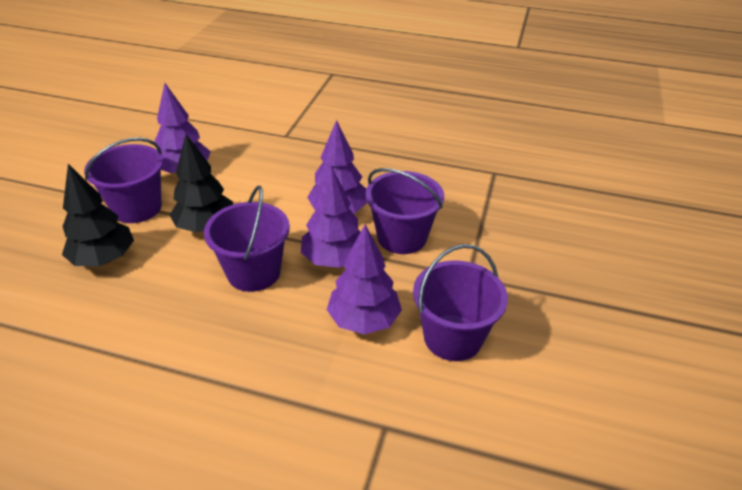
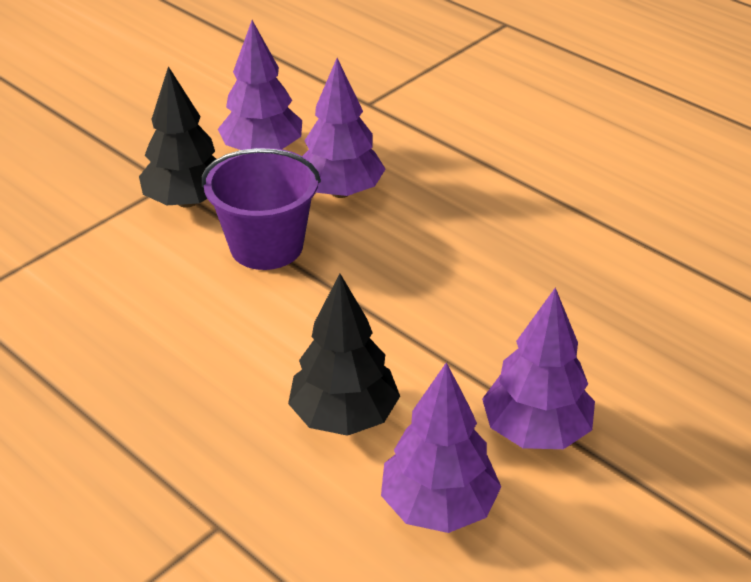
purple bucket: [84,138,163,223] [204,186,290,292] [366,168,444,254] [413,244,508,361] = 4 -> [202,148,321,270] = 1

